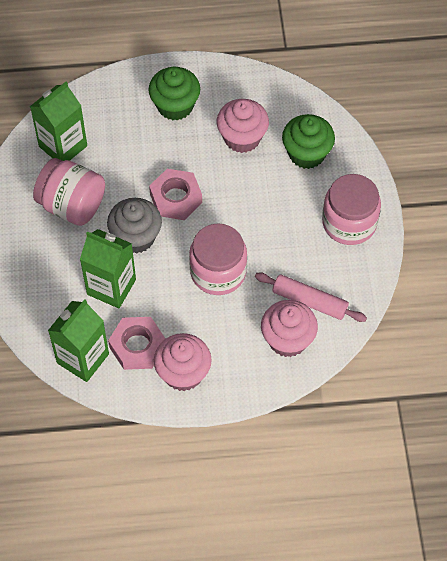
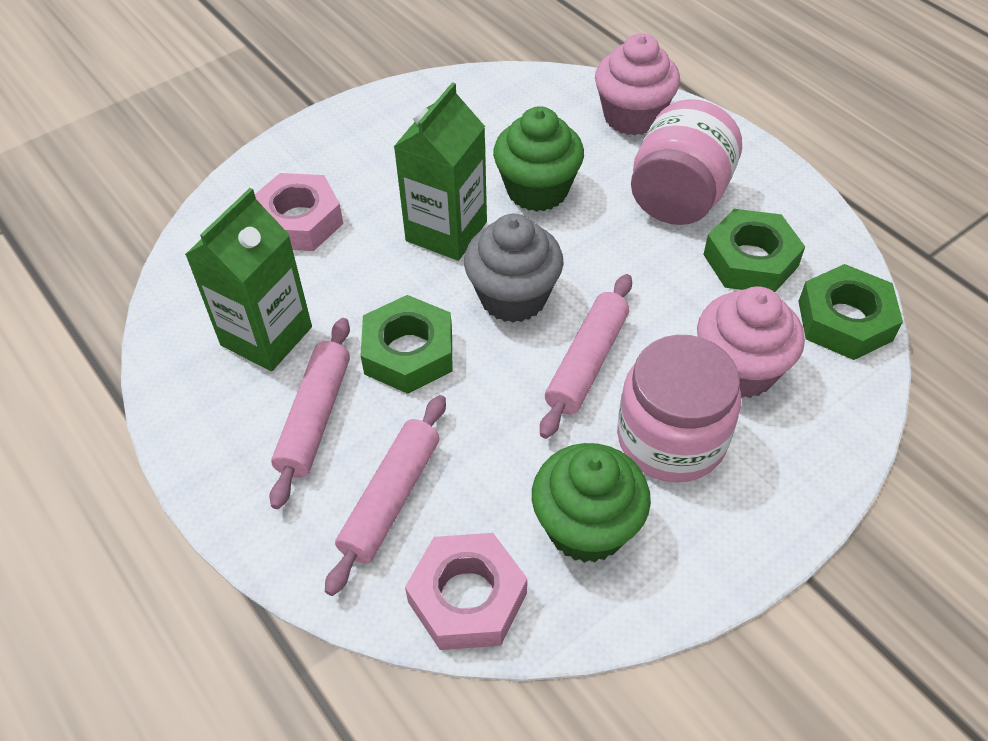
green carton: [30,82,87,161] [48,299,109,382] [80,229,136,308] = 3 -> [185,188,312,371] [394,82,487,261] = 2
green nut: none = 0 -> [361,295,452,394] [703,209,805,292] [798,264,903,360] = 3
pink cupcake: [154,333,212,391] [217,99,269,153] [261,300,318,357] = 3 -> [595,33,680,135] [697,286,805,398] = 2
pink jar: [33,158,105,226] [189,223,247,295] [322,174,381,245] = 3 -> [617,335,741,482] [631,99,742,225] = 2
pink rolling pin: [255,273,367,322] = 1 -> [269,318,350,509] [325,395,446,596] [540,274,632,439] = 3

